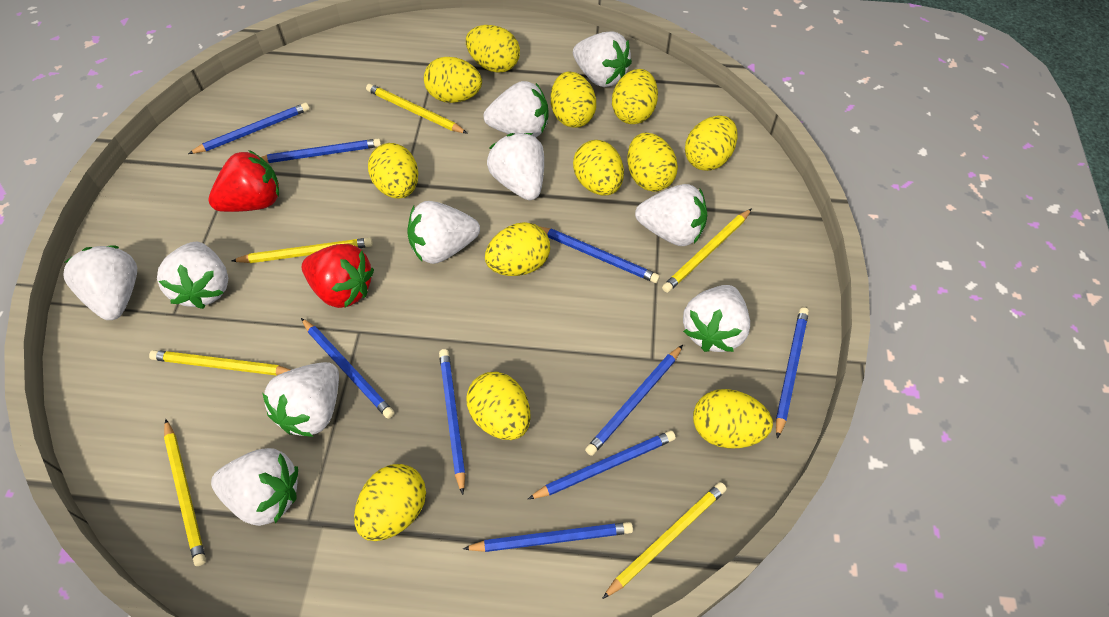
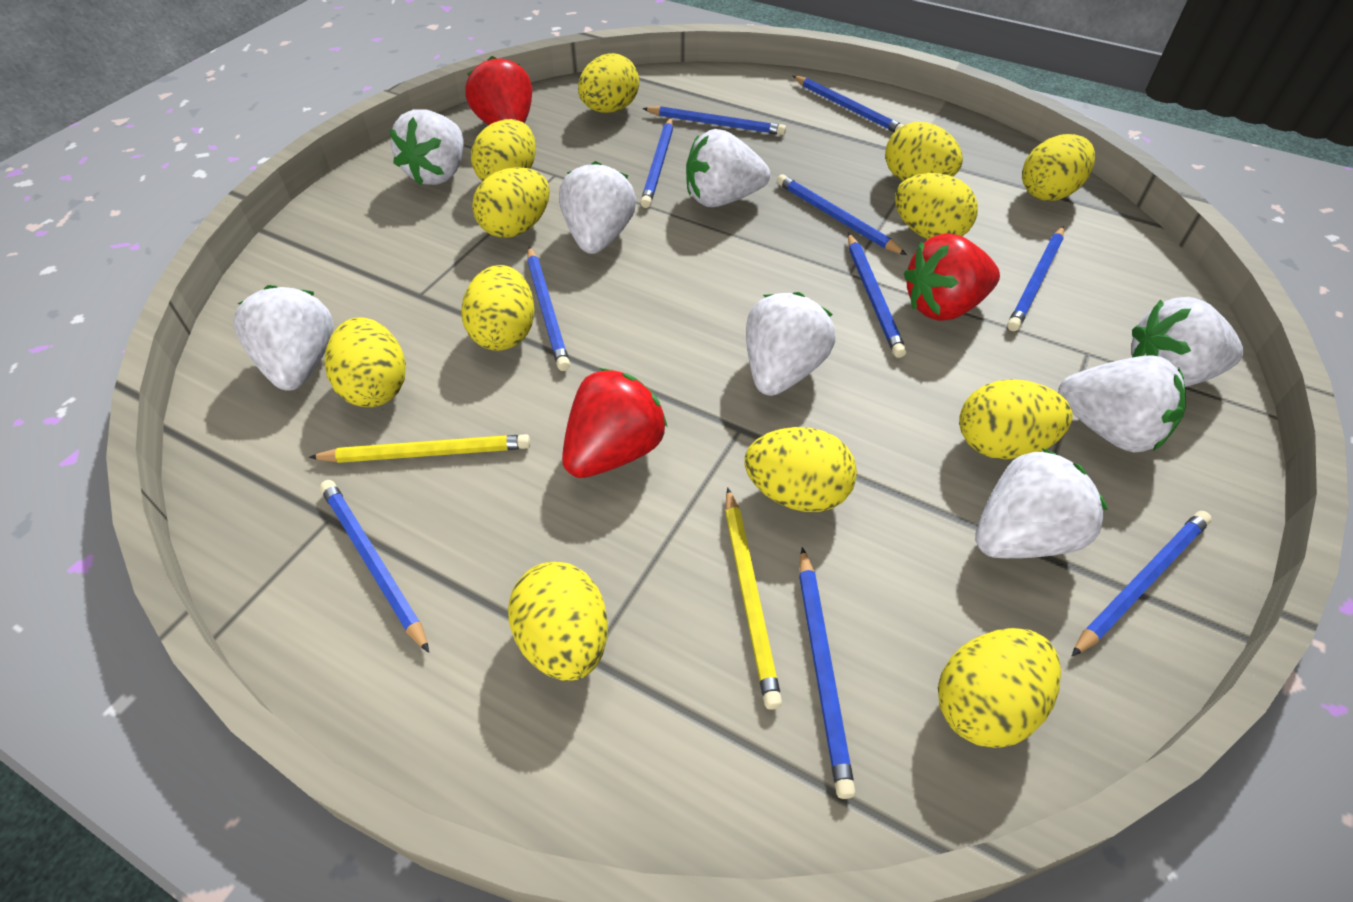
blue pencil: [188,103,310,154] [261,138,381,163] [301,318,395,419] [439,349,465,495] [463,522,633,552] [528,430,676,499] [539,226,660,283] [585,345,683,456] [776,307,809,439] = 9 -> [320,480,429,653] [527,247,570,371] [640,117,673,208] [642,106,786,135] [777,174,907,255] [793,76,904,132] [799,547,856,799] [848,233,906,358] [1007,226,1064,331] [1072,511,1212,656] = 10
red strawberry: [208,150,279,212] [301,244,374,308] = 2 -> [465,56,532,125] [562,368,667,478] [904,234,1000,321] = 3
white strawberry: [63,246,137,320] [157,242,228,309] [211,448,298,526] [263,362,339,437] [407,201,480,264] [484,81,548,138] [487,133,544,200] [573,31,632,87] [635,184,707,246] [683,285,750,352] = 10 -> [234,285,334,391] [389,109,464,185] [559,161,636,254] [686,129,770,207] [746,292,835,396] [975,448,1108,558] [1058,355,1186,452] [1131,297,1244,387] = 8
yellow pencil: [149,350,291,376] [164,419,206,566] [232,238,373,263] [366,84,468,134] [602,482,727,599] [662,208,752,293] = 6 -> [309,434,530,463] [725,487,782,710] = 2

